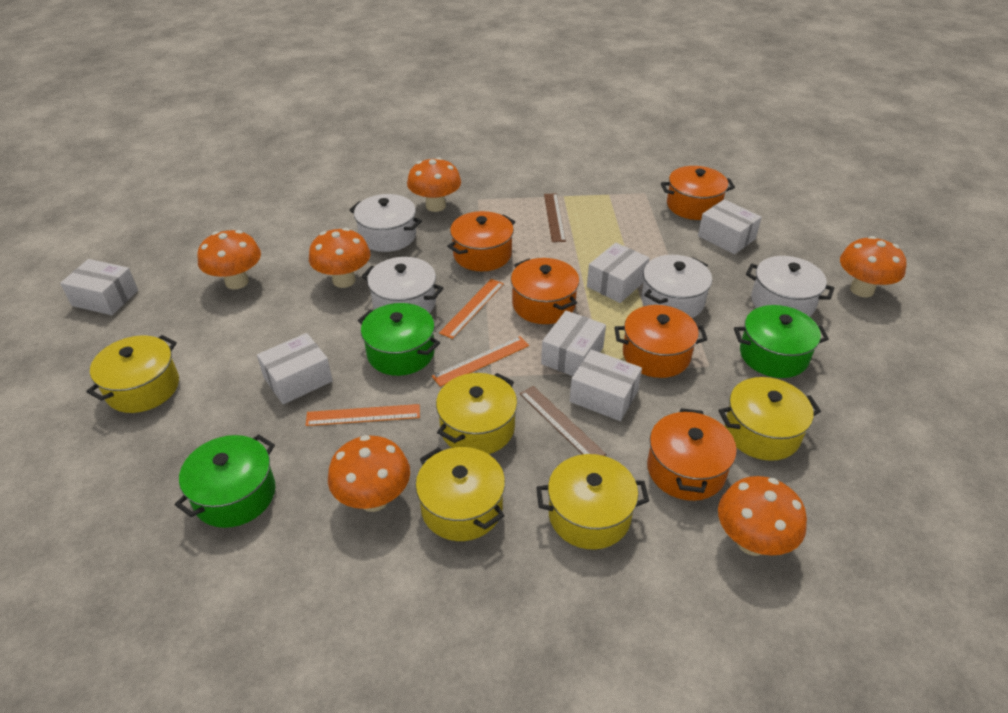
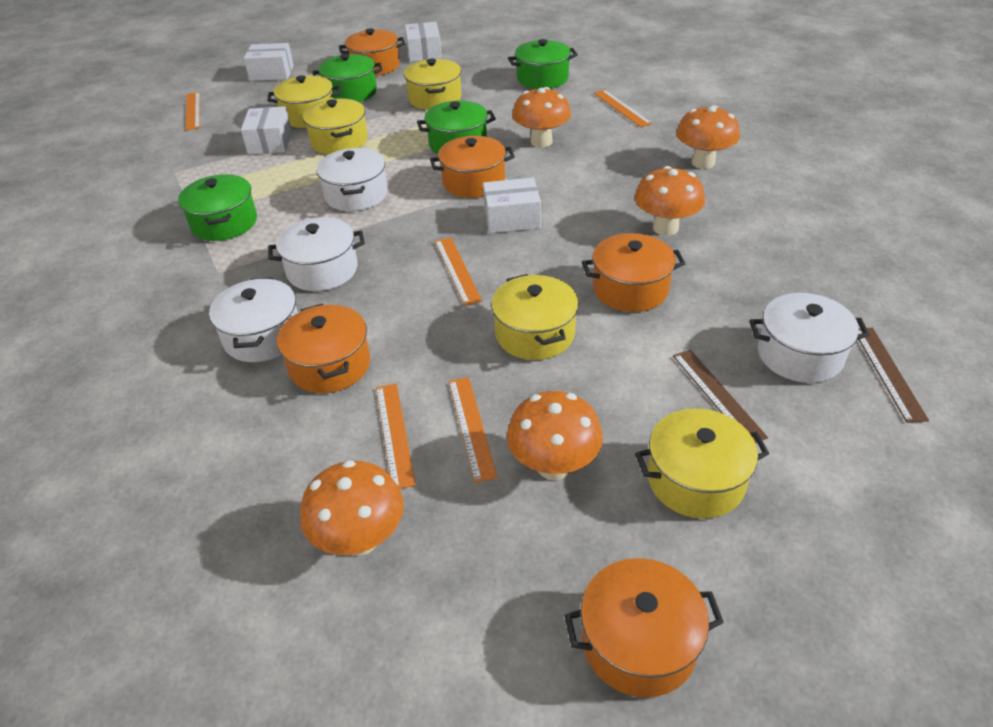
green pot: [175,434,275,528] [358,303,440,376] [734,305,829,378] = 3 -> [178,174,257,241] [312,54,382,102] [417,101,496,154] [508,39,578,89] = 4
orange mushroom: [197,230,261,290] [309,228,370,288] [328,435,410,512] [407,157,461,212] [718,476,807,556] [840,236,906,297] = 6 -> [300,460,404,556] [507,391,603,480] [512,87,571,147] [635,166,705,236] [676,105,740,169] = 5
orange ruler: [306,404,420,426] [432,336,529,387] [439,279,504,339] = 3 -> [186,92,200,130] [376,384,416,489] [435,237,482,305] [449,377,498,483] [594,90,652,127] = 5
white box: [60,259,138,315] [257,333,333,404] [541,311,606,376] [570,350,642,421] [587,243,650,303] [698,199,762,254] = 6 -> [241,106,292,155] [244,43,294,81] [405,22,442,62] [483,178,541,233] = 4

